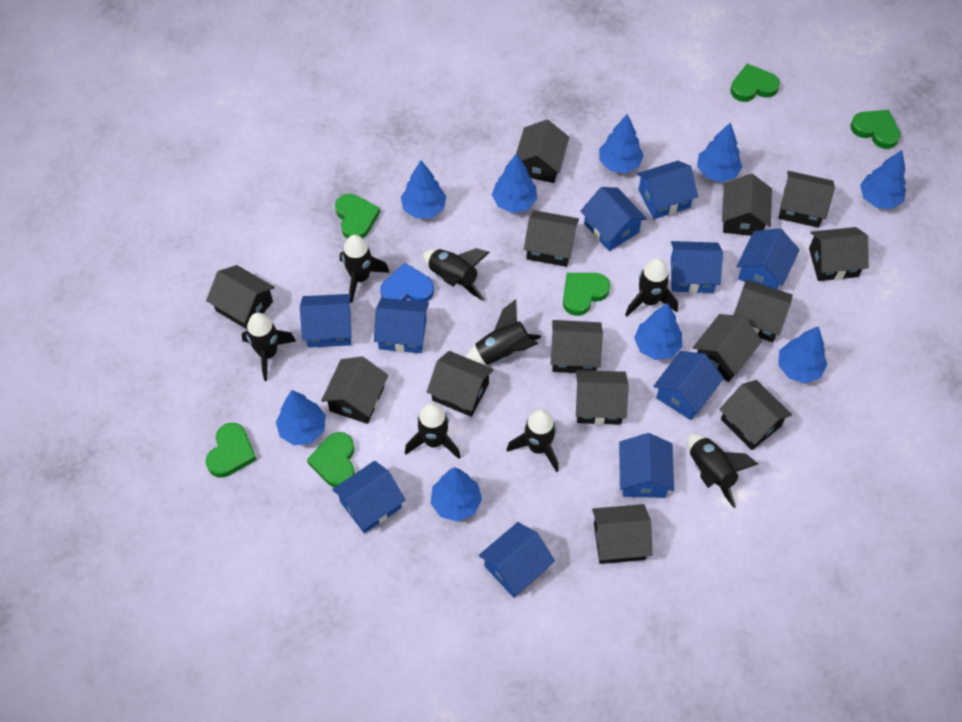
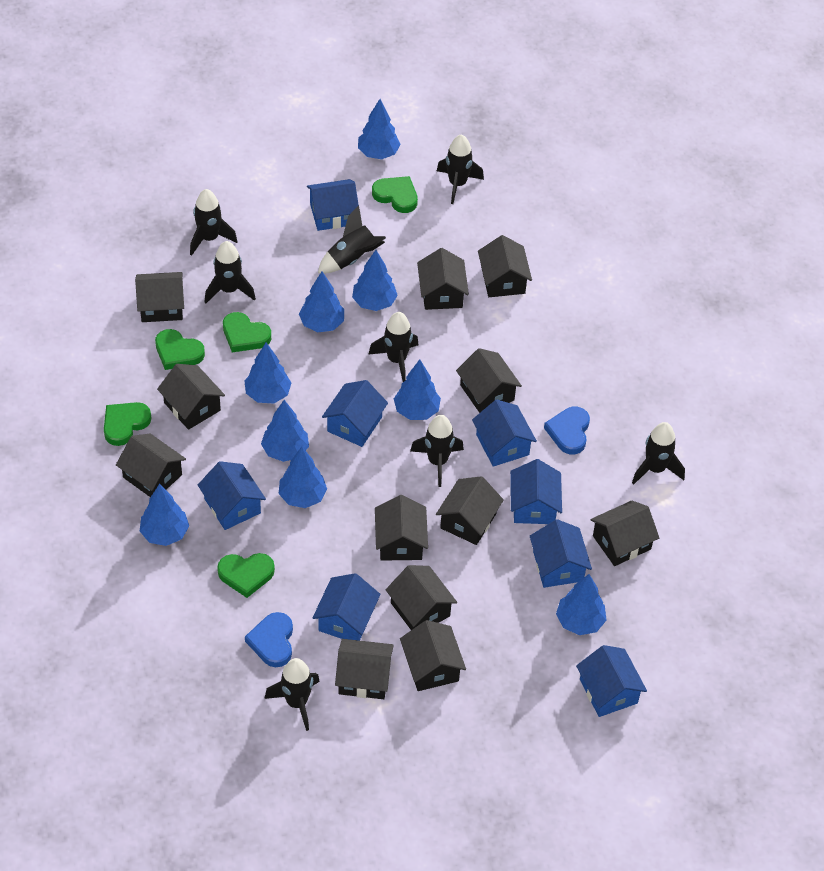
black house: [206,265,275,329] [321,356,388,424] [427,351,494,417] [516,120,569,183] [524,210,579,267] [551,320,603,373] [576,370,629,425] [592,504,653,564] [693,314,762,382] [719,380,792,450] [722,174,772,236] [734,280,793,342] [779,171,835,228] [809,227,869,281] = 14 -> [116,434,186,497] [135,272,184,322] [157,364,225,430] [335,639,394,699] [375,495,428,561] [386,565,457,630] [400,620,466,691] [417,248,469,310] [436,476,504,545] [456,348,522,413] [478,235,532,297] [590,500,659,566] = 12
blue heart: [380,263,434,302] = 1 -> [245,612,293,667] [544,407,590,455] = 2
blue house: [300,294,352,347] [332,461,406,533] [374,298,429,353] [479,522,555,597] [580,187,647,251] [619,433,674,498] [637,161,698,219] [653,351,724,420] [671,241,723,293] [736,228,800,289] = 10 -> [198,461,266,530] [307,179,359,231] [313,573,380,641] [322,380,388,447] [472,399,537,467] [510,459,562,524] [530,519,592,588] [576,645,647,717] = 8
green heart: [206,423,257,478] [307,432,355,488] [335,194,380,239] [563,273,610,316] [730,64,780,102] [850,110,901,149] = 6 -> [104,402,151,446] [155,329,205,370] [217,553,275,598] [223,312,271,352] [372,176,418,213] = 5

